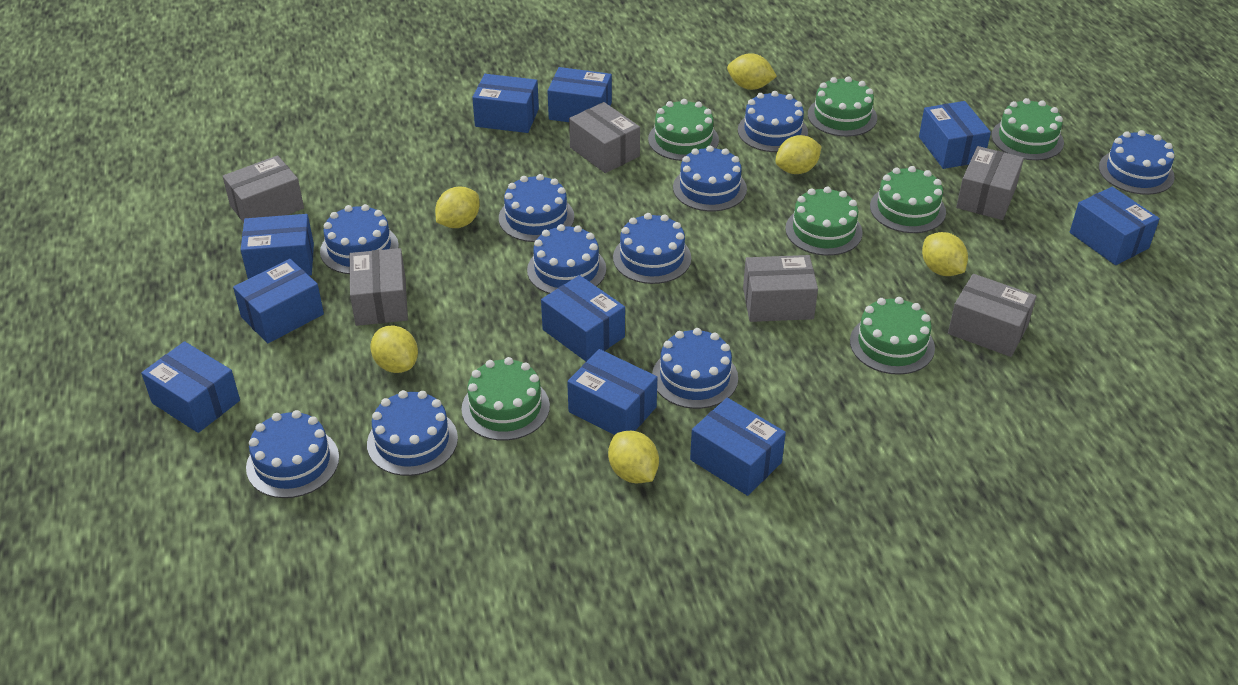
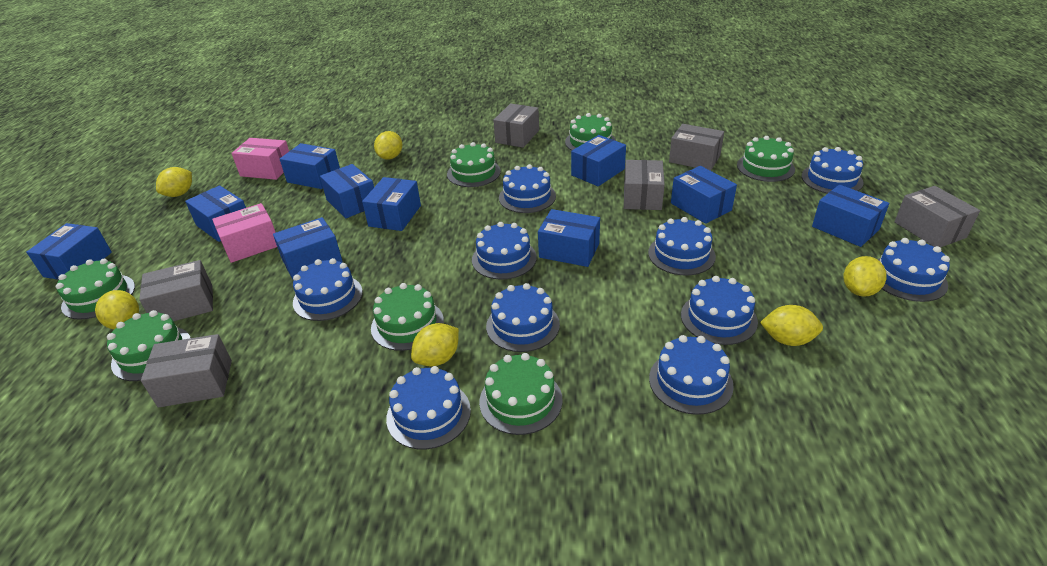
pink box: none = 0 -> [212,203,277,263] [231,138,289,180] = 2

